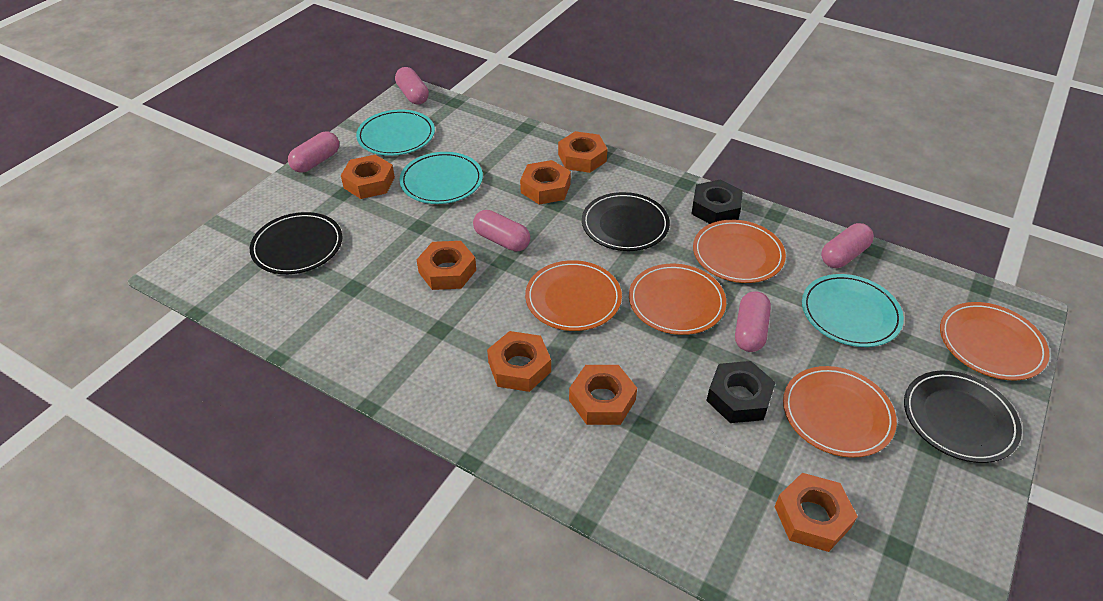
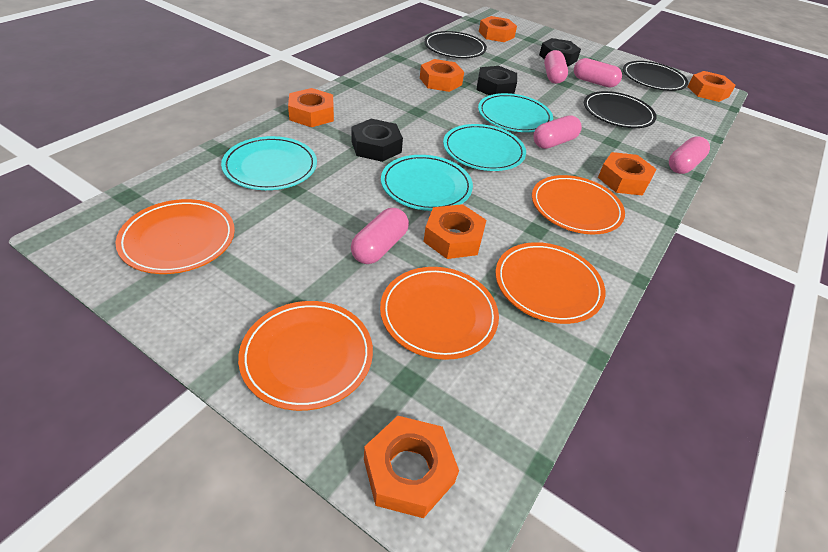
black nut: [692,180,743,224] [706,361,776,423] = 2 -> [351,119,403,162] [476,66,517,95] [539,38,581,66] = 3
turquoise plate: [356,109,435,156] [399,152,483,204] [802,274,904,347] = 3 -> [221,136,317,190] [381,155,473,211] [443,124,526,171] [478,93,553,132] = 4

